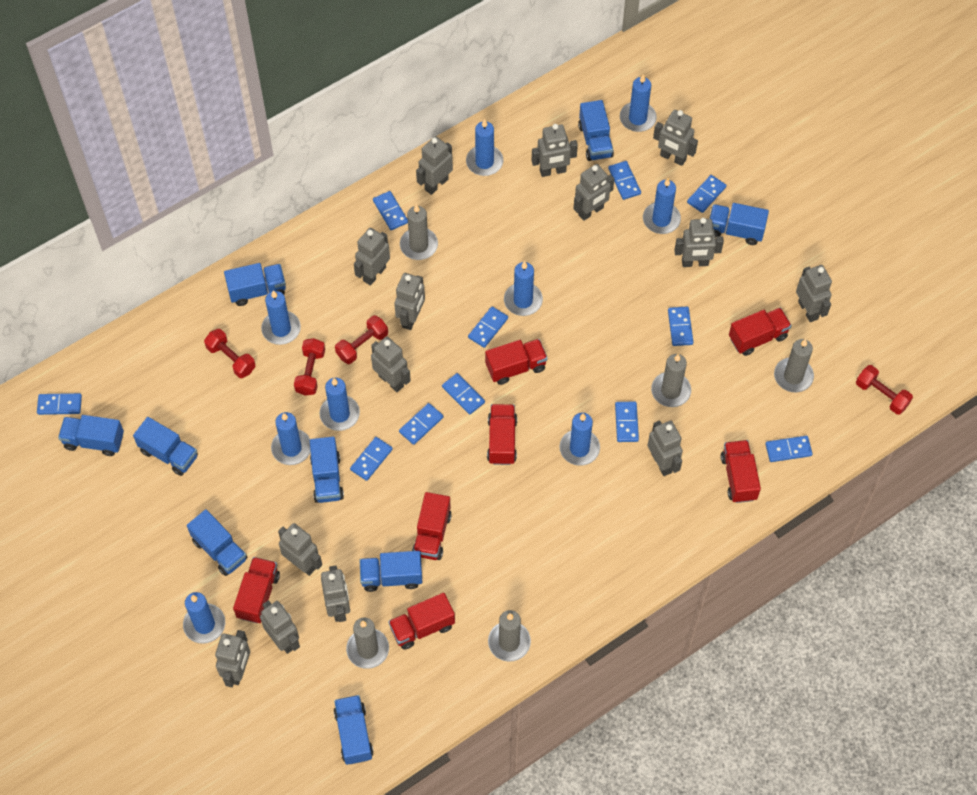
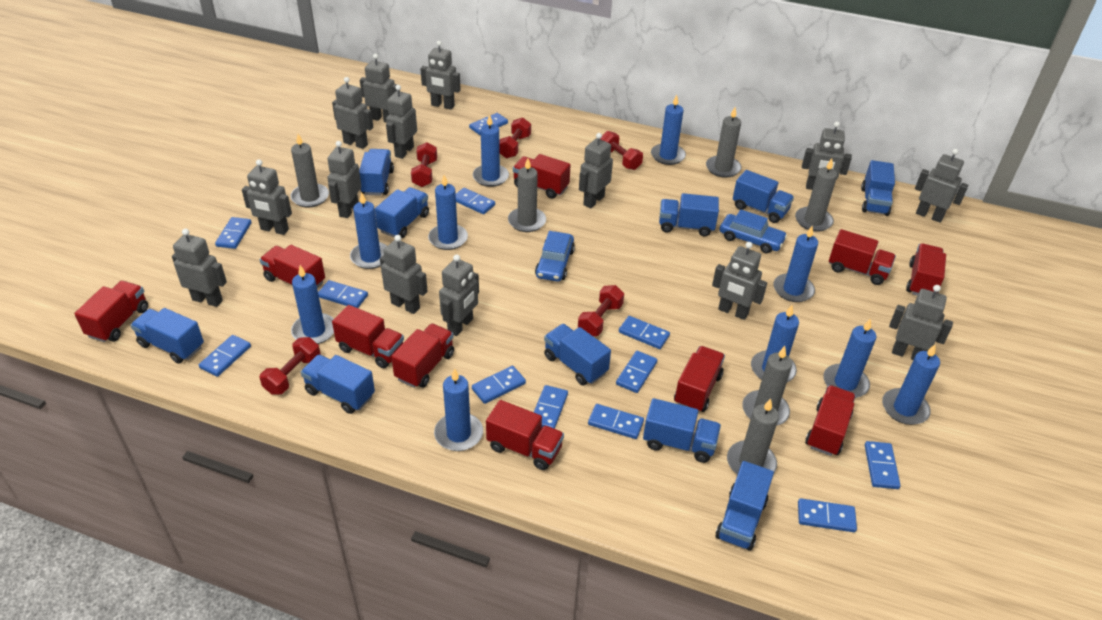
blue candle: [183,592,225,644] [261,290,301,345] [271,412,311,465] [319,378,360,431] [466,119,503,176] [504,261,543,316] [559,413,600,466] [620,74,657,132] [643,178,681,234] = 9 -> [291,265,334,344] [350,192,387,269] [428,175,468,250] [434,368,483,451] [473,114,509,187] [651,95,686,165] [751,305,799,382] [773,226,818,302] [823,318,876,398] [882,344,940,425] = 10
blue car: none = 0 -> [535,231,575,282] [720,209,787,253] = 2
blue domino: [37,393,82,415] [350,437,393,481] [373,191,408,230] [399,403,443,445] [442,373,485,415] [468,307,508,348] [608,161,641,200] [615,402,639,442] [668,307,693,346] [687,175,727,213] [765,436,813,462] = 11 -> [199,335,251,377] [215,217,252,249] [318,280,368,308] [456,188,495,214] [469,113,508,135] [472,366,526,404] [534,385,568,429] [588,404,644,439] [616,351,657,393] [619,316,670,349] [798,498,857,532] [865,441,900,489] = 12
blue truck: [58,415,124,456] [133,417,198,476] [187,509,248,576] [224,263,286,306] [310,437,344,503] [334,695,374,765] [360,551,422,592] [578,100,614,161] [709,203,769,245] = 9 -> [131,308,204,364] [301,355,375,414] [359,149,394,196] [375,187,429,238] [544,324,611,386] [643,398,721,463] [659,193,719,236] [715,461,774,551] [733,170,794,223] [861,160,895,216] = 10
grey candle: [346,617,389,669] [400,204,438,260] [488,610,531,662] [651,354,691,407] [774,339,814,392] = 5 -> [290,134,329,208] [508,158,546,232] [706,107,742,178] [727,398,779,475] [742,346,792,426] [795,158,837,232] = 6
red dumbbell: [204,329,256,378] [294,338,325,396] [335,315,388,364] [856,365,913,415] = 4 -> [260,337,321,394] [411,142,437,187] [499,117,531,158] [578,285,624,336] [600,131,643,170] = 5
red truck: [233,557,280,623] [388,593,455,650] [412,492,452,560] [485,339,547,385] [487,404,517,465] [721,440,761,503] [729,308,792,356] = 7 -> [74,281,148,342] [260,245,325,288] [332,305,404,369] [391,323,454,388] [486,400,564,470] [513,154,571,199] [674,346,725,412] [805,385,856,456] [829,229,896,285] [906,243,946,296] = 10

